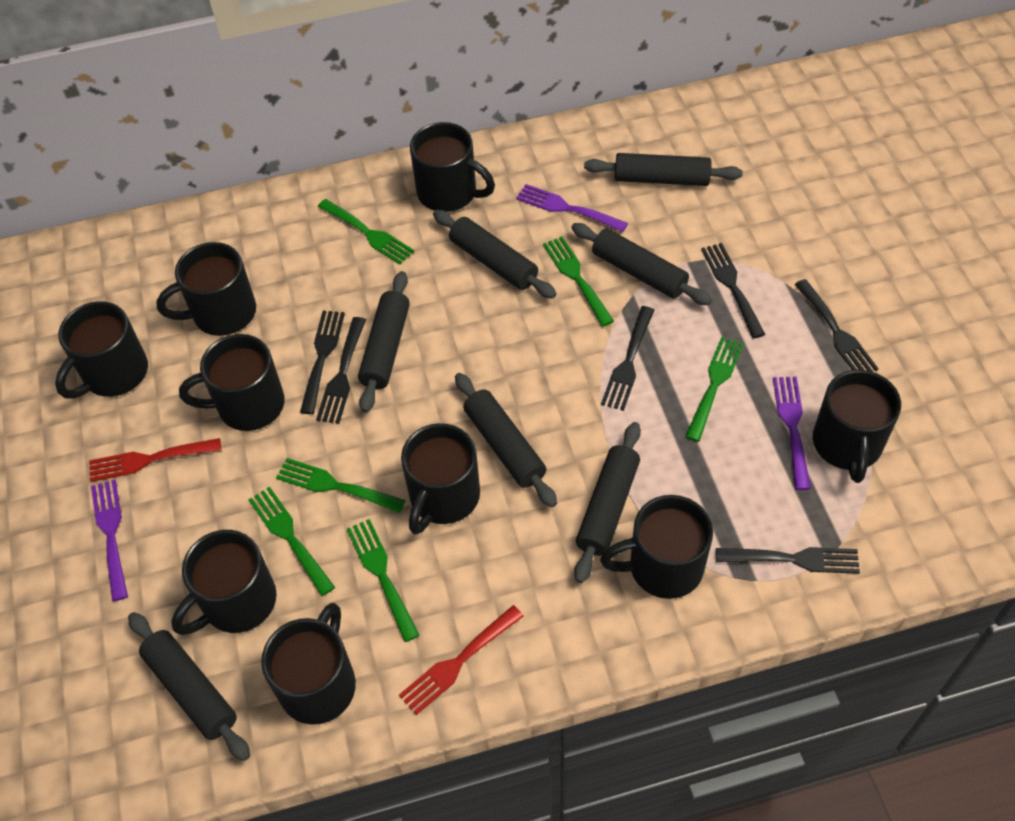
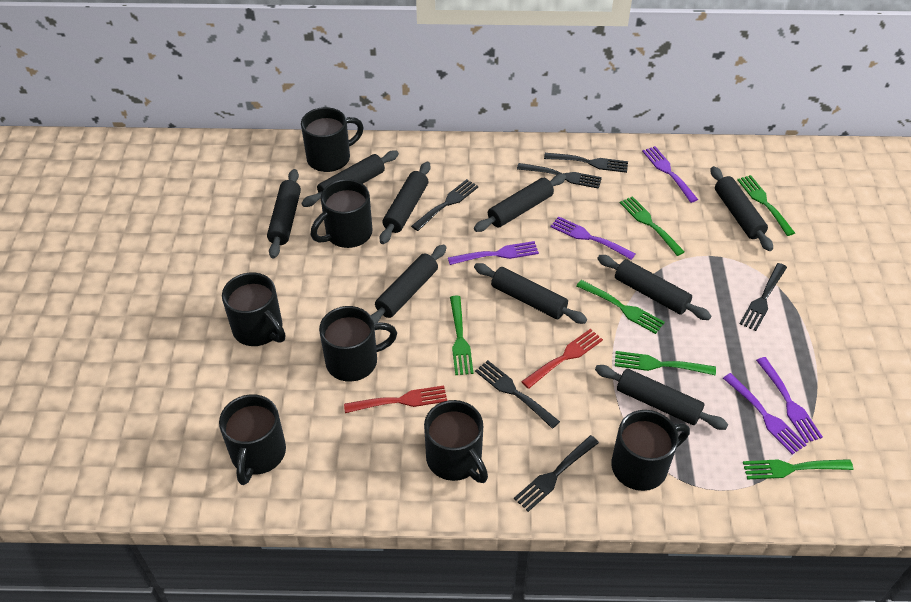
black mug: [55,301,148,398] [156,242,256,336] [171,530,277,635] [179,334,284,431] [261,603,356,725] [401,423,480,535] [410,122,495,212] [600,495,713,599] [813,370,901,483] = 9 -> [219,394,286,485] [222,273,285,346] [301,107,364,172] [311,179,373,248] [319,306,397,382] [424,400,488,483] [611,410,690,491] = 7
black rolling pin: [128,612,250,761] [358,271,410,413] [433,210,556,299] [455,373,557,507] [571,223,712,305] [574,422,641,583] [584,153,743,186] = 7 -> [267,169,301,258] [302,150,399,207] [370,244,446,323] [380,162,431,244] [474,174,566,232] [474,263,587,324] [595,365,728,430] [597,255,711,320] [711,166,773,251] = 9
purple fork: [91,479,128,601] [516,184,628,232] [773,377,811,490] = 3 -> [448,241,539,265] [550,216,636,260] [642,146,698,203] [723,373,807,455] [756,357,823,443] = 5

